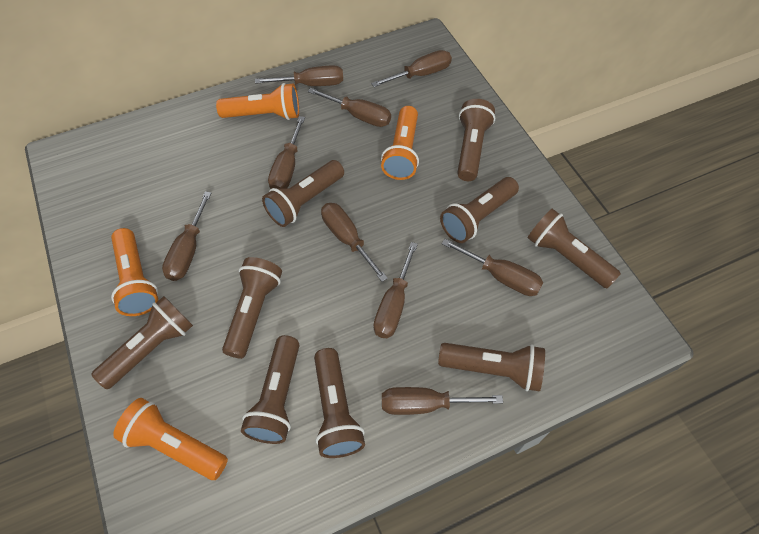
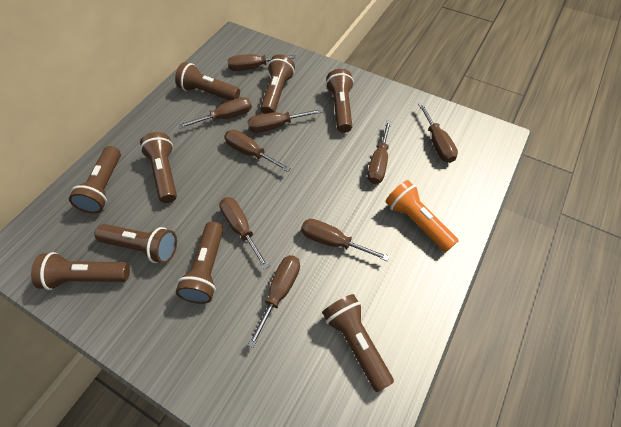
orange flashlight: [111,228,158,316] [113,398,228,480] [216,83,299,120] [381,106,419,180] = 4 -> [385,180,459,252] = 1

